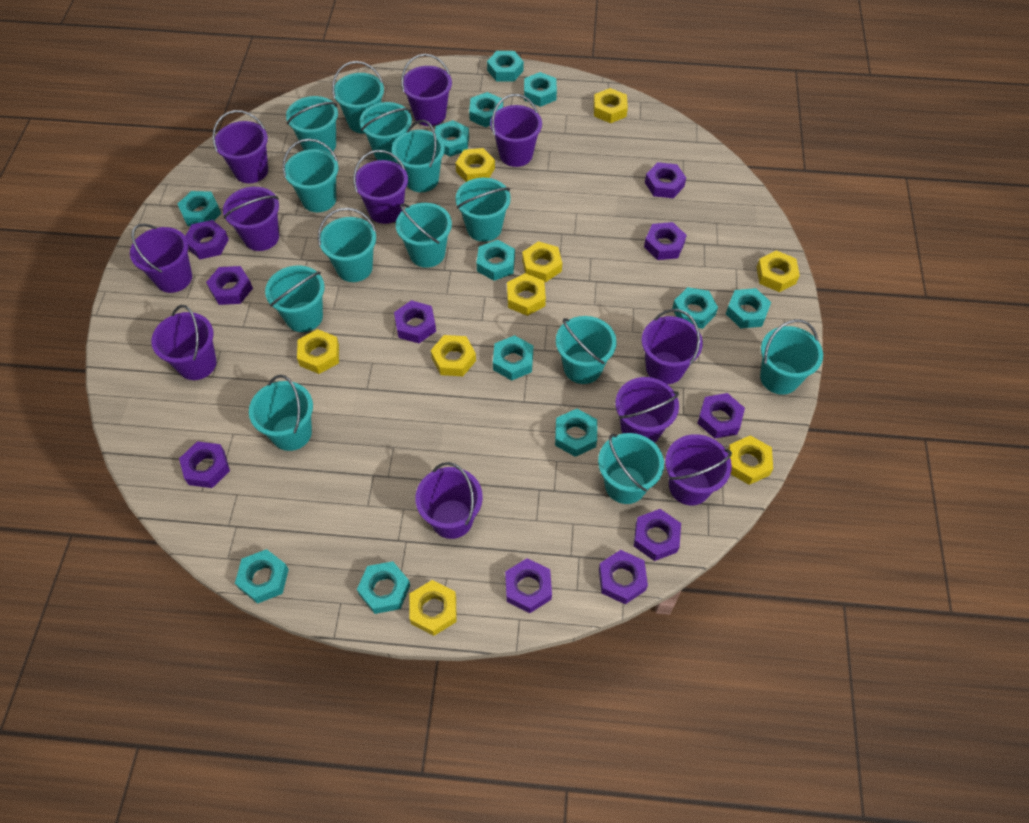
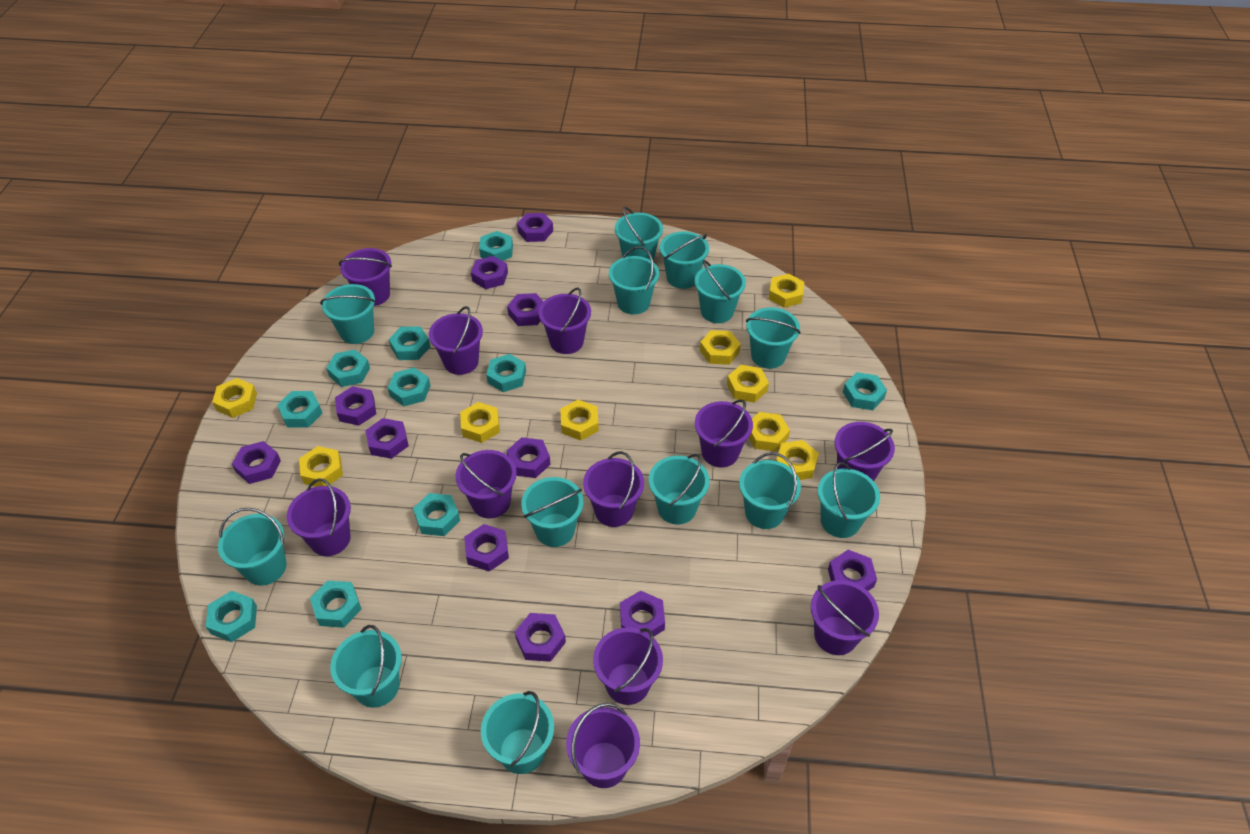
purple nut: [179,441,230,488] [185,220,229,259] [206,266,253,305] [394,300,436,343] [505,558,552,613] [599,550,648,604] [634,509,681,561] [644,222,687,260] [645,162,686,198] [698,393,745,439] = 10 -> [232,441,281,484] [335,386,376,426] [365,418,409,459] [464,524,509,572] [471,256,508,289] [507,293,544,326] [507,437,551,478] [515,613,566,662] [517,213,553,242] [620,591,665,637] [828,550,877,591] = 11
turquoise nut: [178,191,221,226] [235,549,289,604] [357,561,410,614] [435,120,469,157] [469,92,503,128] [477,240,515,281] [487,51,524,82] [493,335,533,381] [524,72,557,107] [555,409,597,457] [672,287,718,329] [726,288,771,329] = 12 -> [206,591,257,642] [277,391,322,427] [310,581,362,628] [326,349,370,387] [388,367,430,406] [389,326,430,360] [413,493,460,536] [479,231,513,261] [486,354,526,392] [843,372,887,410] = 10

